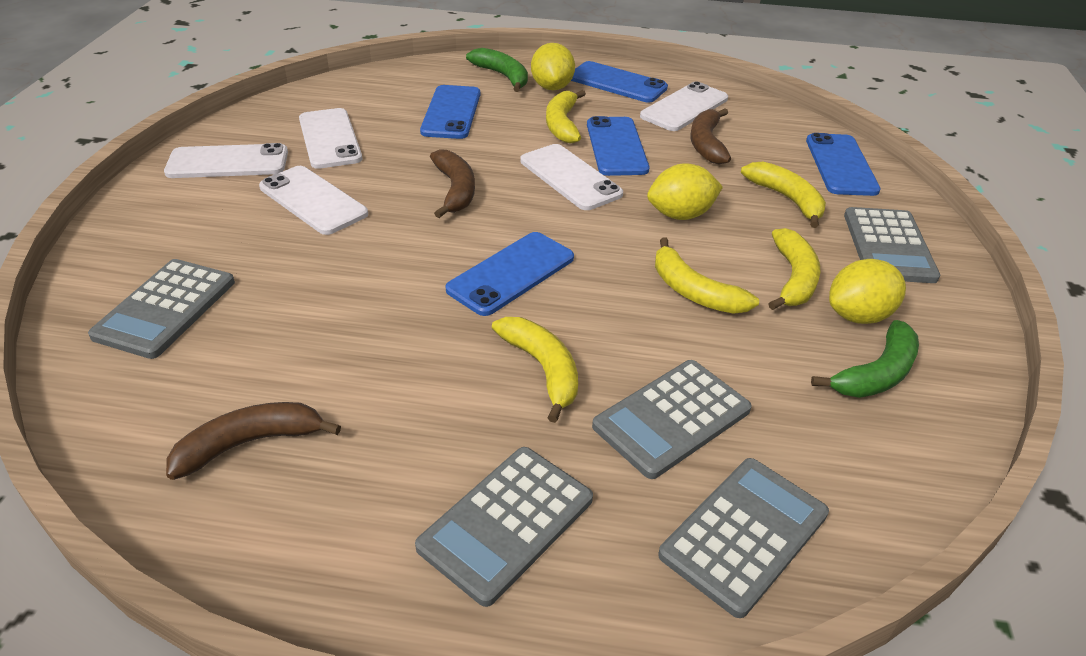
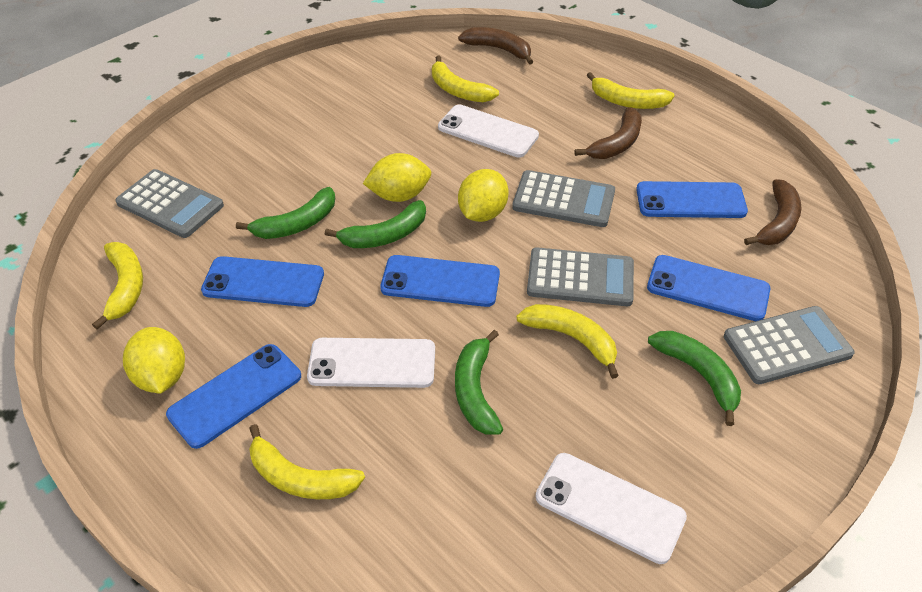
green banana: [466,48,528,92] [811,320,919,398] = 2 -> [236,187,335,239] [325,200,426,248] [455,330,503,435] [648,331,741,426] = 4
grey calculator: [88,259,235,359] [415,447,593,607] [592,360,752,479] [658,458,829,618] [844,207,940,283] = 5 -> [115,169,224,238] [512,170,615,227] [527,247,634,306] [724,306,855,384] = 4
white phone: [164,143,288,178] [259,166,368,235] [299,108,362,169] [520,144,623,210] [640,82,728,131] = 5 -> [307,338,435,388] [438,105,539,158] [536,453,687,564] = 3

